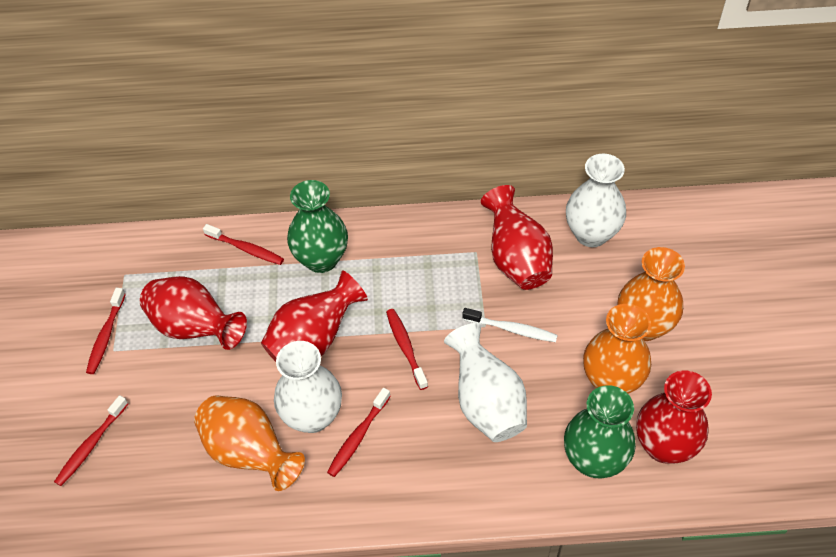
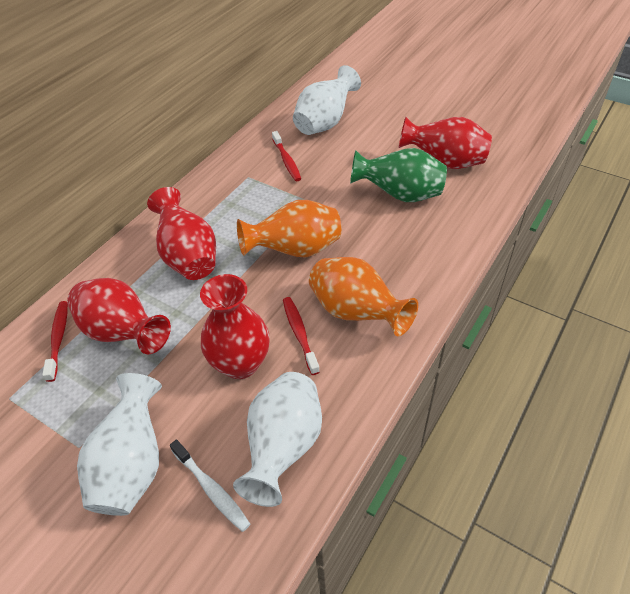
green vase: [287,180,348,273] [564,385,636,479] = 2 -> [350,148,447,202] = 1
orange vase: [194,395,305,491] [583,304,651,394] [618,247,685,341] = 3 -> [237,200,341,258] [309,257,418,336] = 2
red toothbrush: [54,395,128,486] [86,288,126,374] [203,224,284,265] [327,388,391,477] [386,309,428,390] = 5 -> [42,301,68,382] [272,131,301,181] [283,297,320,375] = 3

